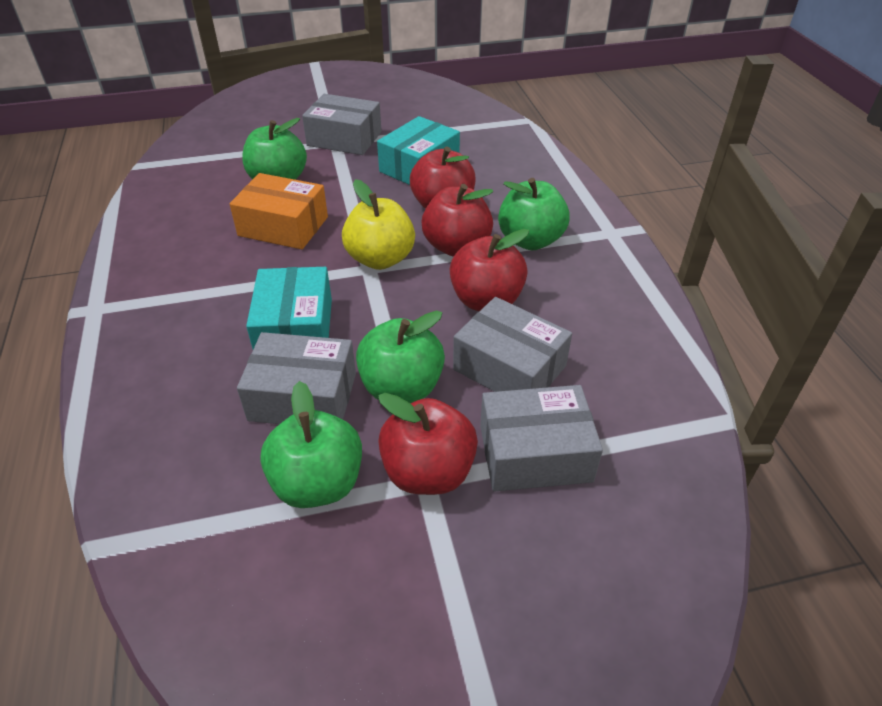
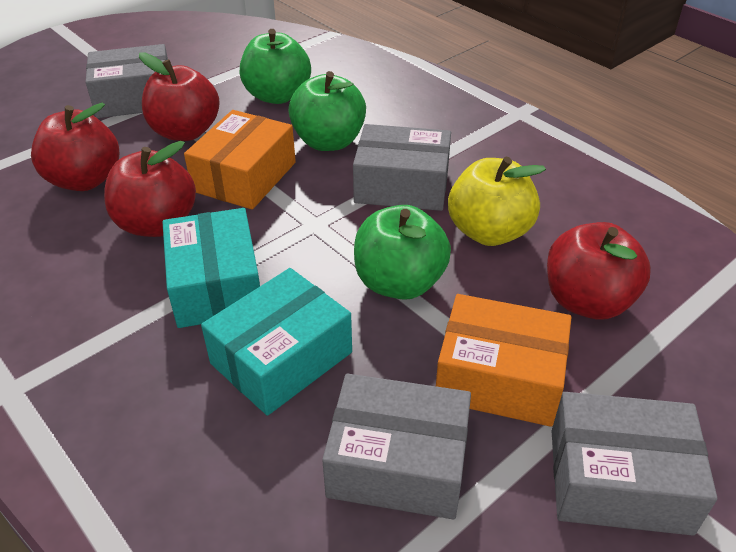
green apple: [242,118,307,180] [260,381,362,508] [356,310,445,403] [498,178,570,250] = 4 -> [240,29,311,104] [289,71,366,151] [354,205,451,300] = 3
orange box: [229,173,328,249] = 1 -> [184,110,296,209] [436,294,572,427] = 2

